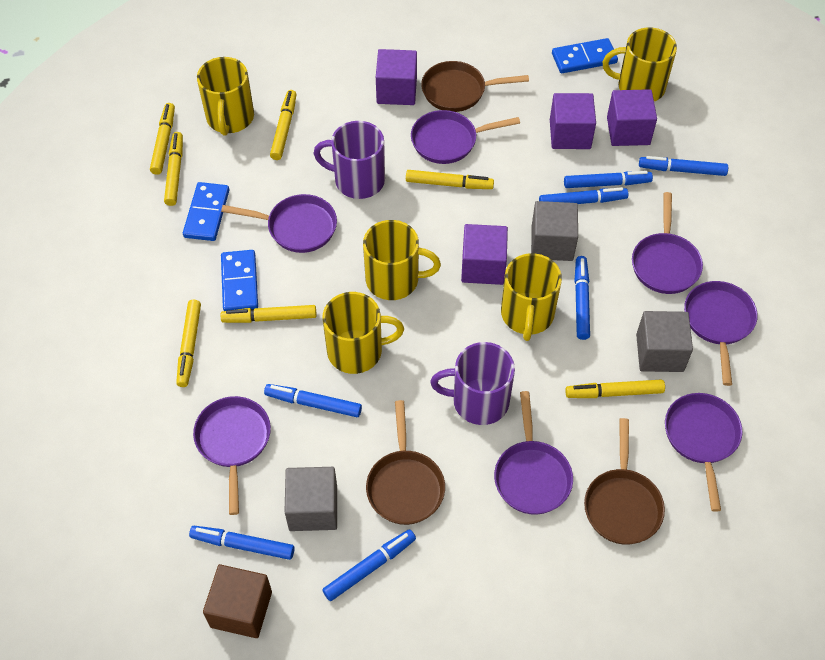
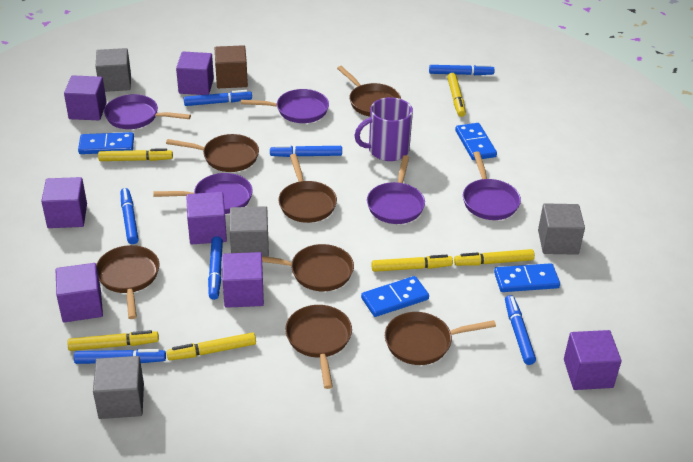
blue domino: [183,182,229,241] [221,250,258,311] [552,38,618,73] = 3 -> [78,132,134,154] [361,276,429,317] [455,123,497,160] [494,263,560,292] = 4
brown pan: [366,400,445,525] [421,61,529,112] [584,418,665,545] = 3 -> [96,245,159,319] [166,134,259,172] [262,244,354,291] [278,154,337,223] [285,305,352,389] [337,66,401,117] [385,312,496,365] = 7
grey cube: [284,467,337,531] [531,201,578,261] [636,311,693,372] = 3 -> [93,356,144,419] [95,48,131,92] [230,206,269,257] [538,203,585,255] = 4
purple cube: [376,49,417,105] [461,224,508,285] [550,93,596,149] [607,89,657,146] = 4 -> [41,177,87,228] [56,263,103,322] [64,75,107,120] [176,52,214,95] [186,192,227,245] [222,252,264,308] [564,330,622,390] = 7
purple mug: [313,121,385,199] [430,342,515,425] = 2 -> [354,97,413,161] = 1
purple pan: [193,396,271,515] [221,194,337,253] [411,110,520,164] [494,391,573,515] [632,192,703,294] [665,393,742,512] [684,281,758,386] = 7 -> [104,94,191,129] [153,173,253,214] [241,89,329,123] [367,155,425,224] [463,151,521,220] = 5
yellow marker: [150,103,175,175] [164,132,183,206] [176,300,201,387] [221,305,316,323] [270,90,297,160] [406,170,494,189] [565,380,665,398] = 7 -> [67,330,159,351] [98,148,173,161] [166,332,256,360] [371,255,453,272] [447,73,466,117] [454,249,535,266] = 6
yellow mug: [197,57,254,136] [322,292,404,374] [363,220,441,300] [501,253,562,341] [603,27,677,101] = 5 -> none = 0

